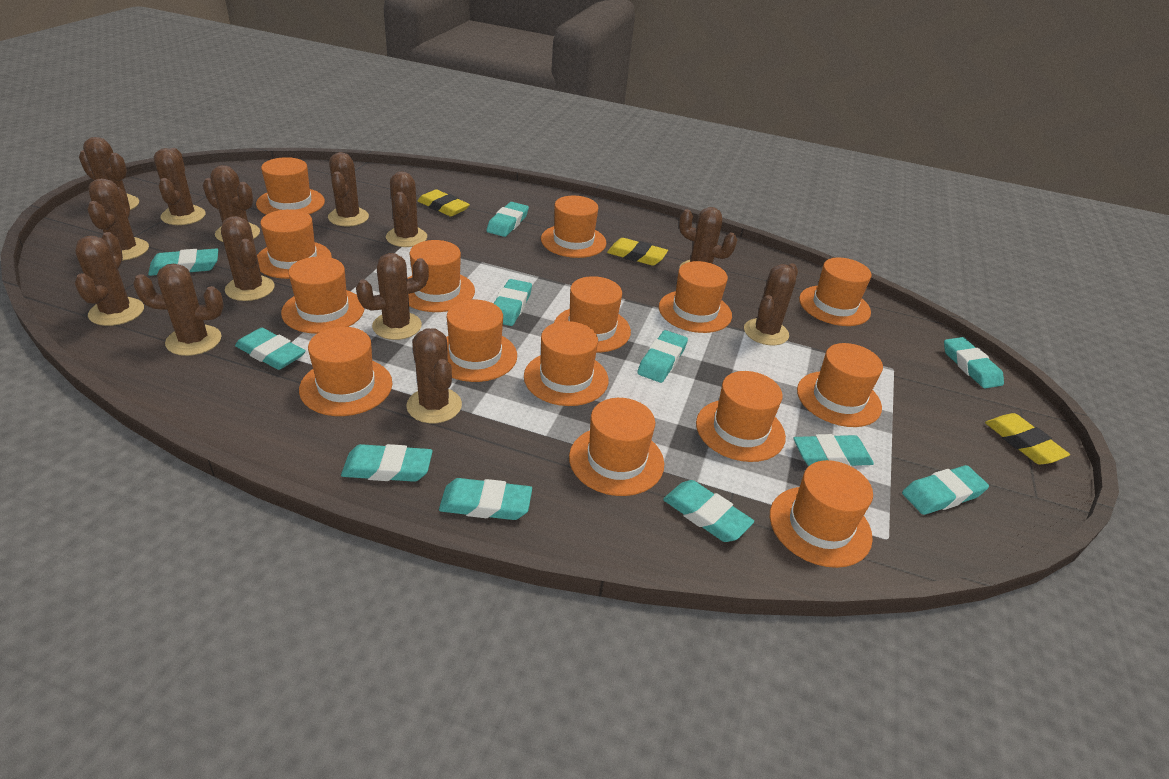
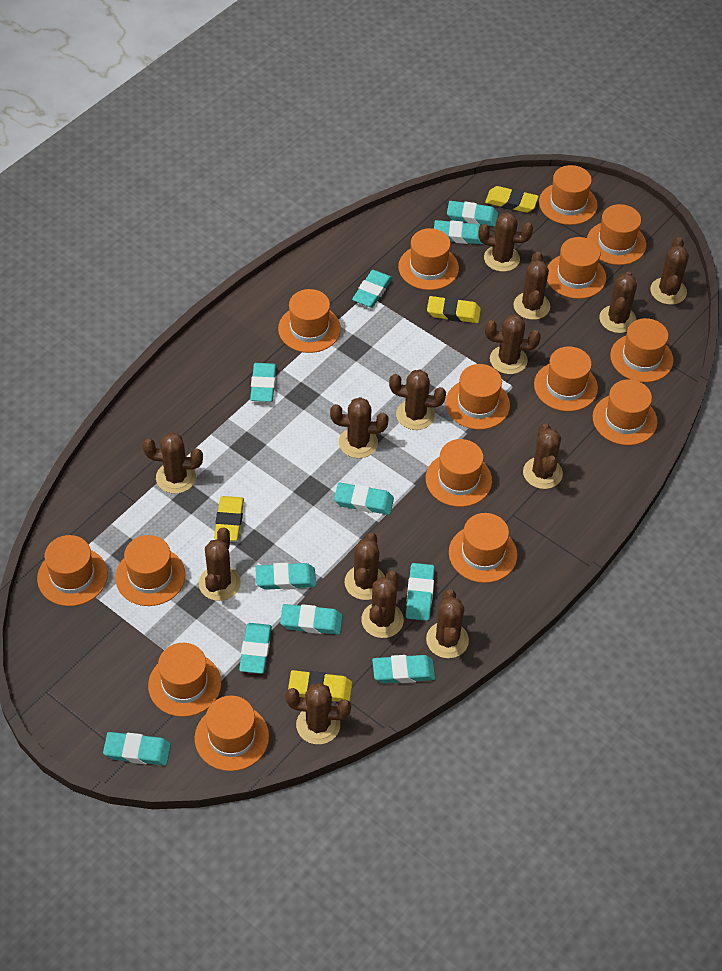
brown cactus: [74,232,144,326] [79,137,139,210] [87,178,149,261] [133,264,224,356] [154,148,206,225] [203,165,260,242] [221,216,275,301] [328,152,369,226] [356,253,429,340] [386,171,427,247] [406,329,462,423] [679,207,737,268] [744,263,798,345] = 13 -> [143,432,203,494] [199,527,241,601] [286,682,351,744] [330,397,389,458] [345,532,385,600] [361,571,404,638] [389,370,446,430] [426,589,469,658] [478,212,533,272] [485,314,541,374] [514,252,550,320] [523,423,563,489] [599,272,637,333] [650,237,689,305] = 14
yellow eraser: [418,189,470,216] [607,238,668,266] [985,413,1070,464] = 3 -> [214,496,244,541] [288,670,352,702] [427,296,481,323] [485,186,539,213] = 4

